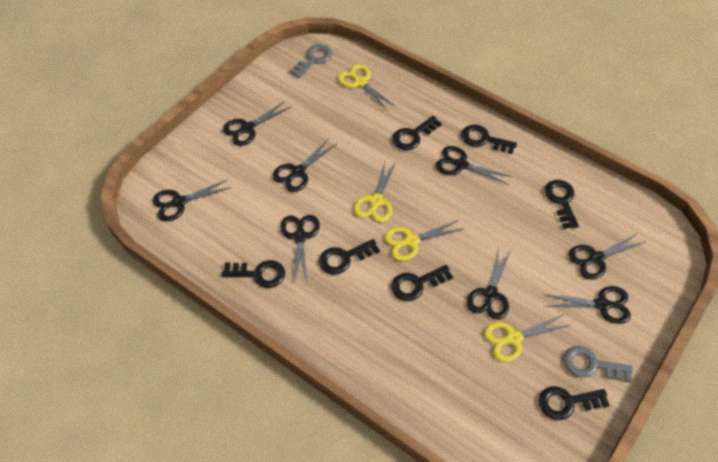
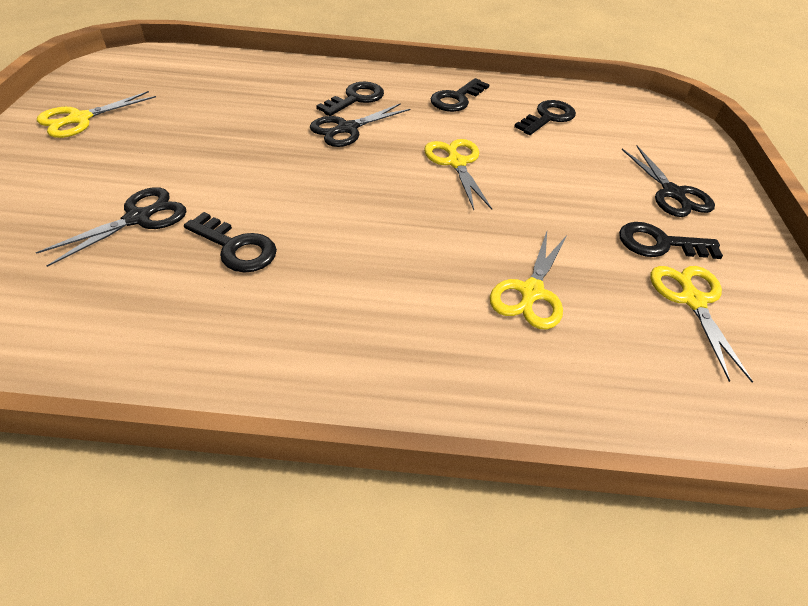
black key: [222,260,285,288] [319,239,380,275] [391,265,453,301] [392,116,442,150] [461,125,517,154] [539,386,610,420] [545,180,579,229] = 7 -> [184,212,277,273] [316,82,384,116] [431,78,490,112] [514,100,576,135] [619,222,723,259] = 5
black scissors: [152,179,231,221] [223,101,291,146] [272,138,337,192] [280,215,320,283] [436,146,513,185] [467,247,511,320] [543,286,631,324] [568,233,647,280] = 8 -> [36,187,186,267] [310,103,411,147] [622,146,715,217] = 3
grey key: [290,44,332,78] [563,346,633,382] = 2 -> none = 0

